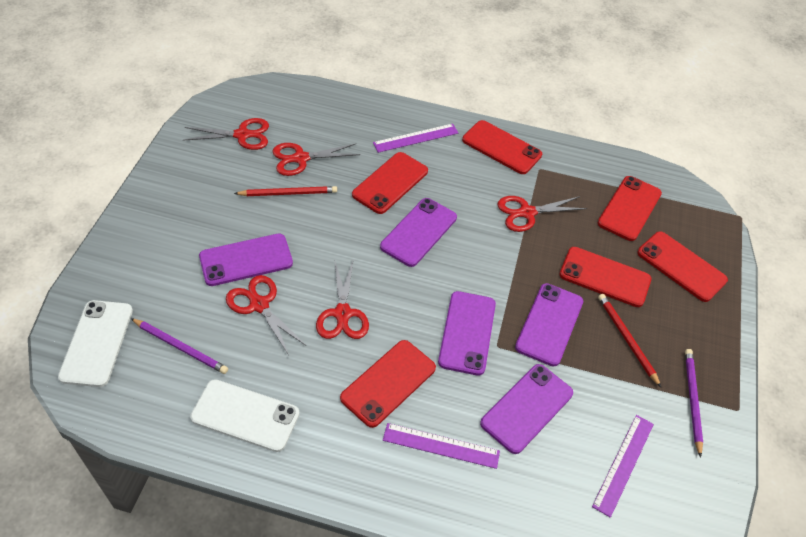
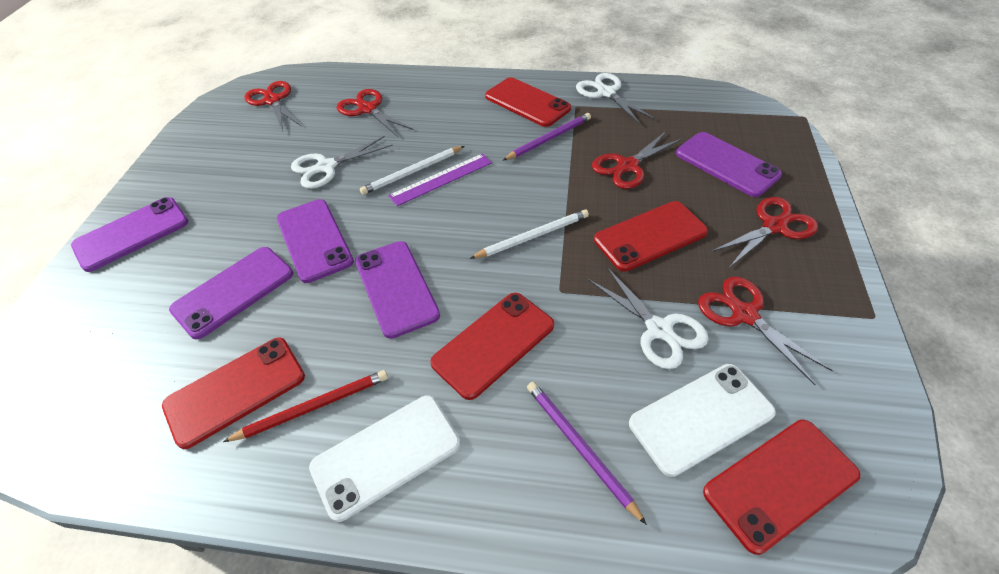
purple ruler: [373,124,458,153] [383,423,500,469] [592,415,654,518] = 3 -> [388,153,492,206] = 1
red pencil: [234,186,337,196] [598,294,661,387] = 2 -> [223,370,388,442] = 1
red phone: [340,340,436,428] [352,152,428,214] [462,120,542,174] [559,247,651,307] [598,176,662,241] [637,231,728,302] = 6 -> [162,338,305,449] [430,293,554,400] [485,77,571,127] [594,201,708,272] [703,420,860,555] = 5
white pencil: none = 0 -> [360,146,464,195] [470,209,589,259] = 2
white scissors: none = 0 -> [291,136,393,189] [576,73,655,125] [588,266,709,369] = 3

